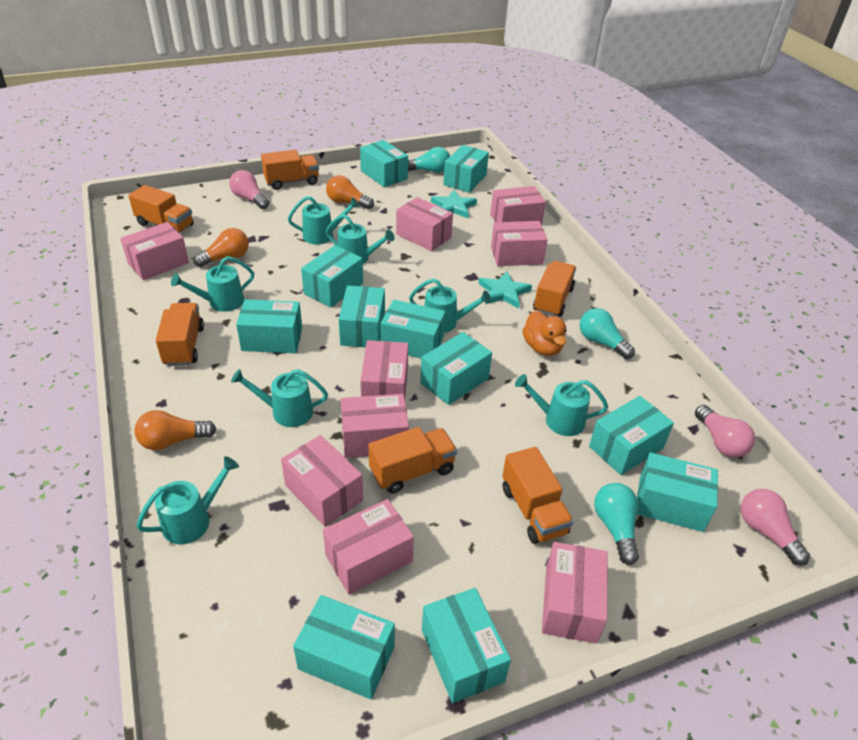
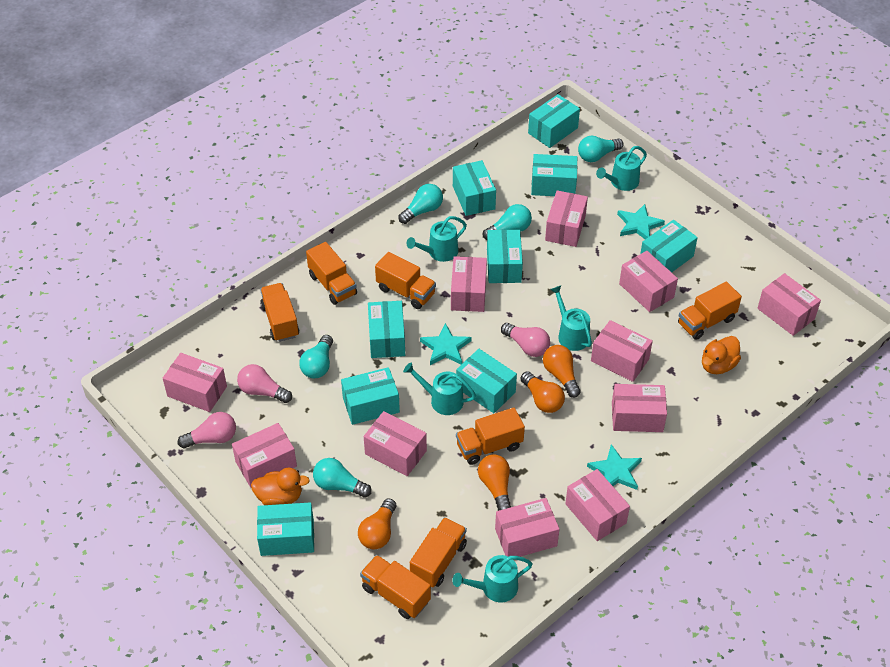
orange duck: [522,310,567,356] = 1 -> [251,468,310,505] [702,336,741,374] = 2
orange light bulb: [134,410,216,450] [193,228,249,267] [326,175,374,209] = 3 -> [358,498,396,549] [478,454,511,511] [520,371,565,413] [543,345,581,398] = 4
orange truck: [128,185,194,233] [155,303,204,366] [261,150,319,190] [368,427,457,494] [502,447,574,544] [533,261,576,316] = 6 -> [260,283,299,342] [306,242,357,305] [360,555,431,619] [375,252,436,309] [410,517,467,588] [456,408,525,465] [678,282,742,340] = 7
pink box: [120,222,189,280] [281,435,363,527] [323,499,414,595] [341,394,409,458] [360,340,408,398] [396,197,453,251] [490,186,546,225] [491,221,548,266] [542,542,607,644] = 9 -> [163,353,227,412] [232,423,297,488] [364,411,427,476] [451,256,487,312] [495,498,559,557] [545,190,588,247] [565,469,630,541] [591,320,653,382] [612,384,667,432] [619,251,678,312] [757,273,821,336] = 11
turquoise box: [236,299,302,353] [293,595,395,699] [301,245,363,308] [339,285,385,347] [360,140,408,187] [381,300,446,358] [420,332,492,405] [422,588,511,703] [443,145,489,193] [589,396,674,475] [637,452,718,532] = 11 -> [257,502,314,556] [341,367,400,425] [368,301,405,358] [453,160,496,216] [456,349,517,413] [487,230,523,283] [528,94,580,148] [531,154,577,196] [640,220,698,272] = 9
turquoise light bulb: [408,147,450,173] [580,308,635,359] [594,483,639,565] = 3 -> [299,335,333,378] [313,458,372,498] [398,184,443,224] [482,204,532,240] [578,136,624,162] = 5
turquoise star: [431,190,477,218] [478,271,532,308] = 2 -> [420,323,472,365] [587,444,642,490] [617,204,665,239] = 3
turquoise watering can: [136,456,239,545] [171,256,254,312] [231,369,328,427] [288,196,360,245] [326,214,395,264] [409,278,491,333] [515,374,608,436] = 7 -> [403,362,476,415] [407,216,467,262] [452,555,533,602] [550,286,592,351] [596,146,647,191] = 5

